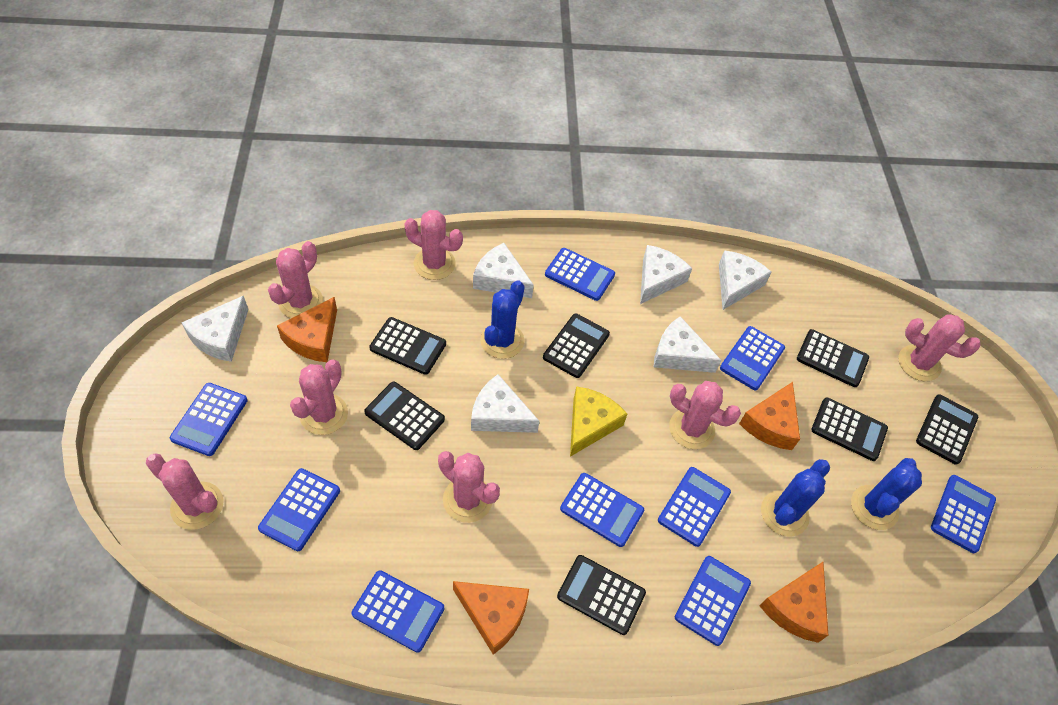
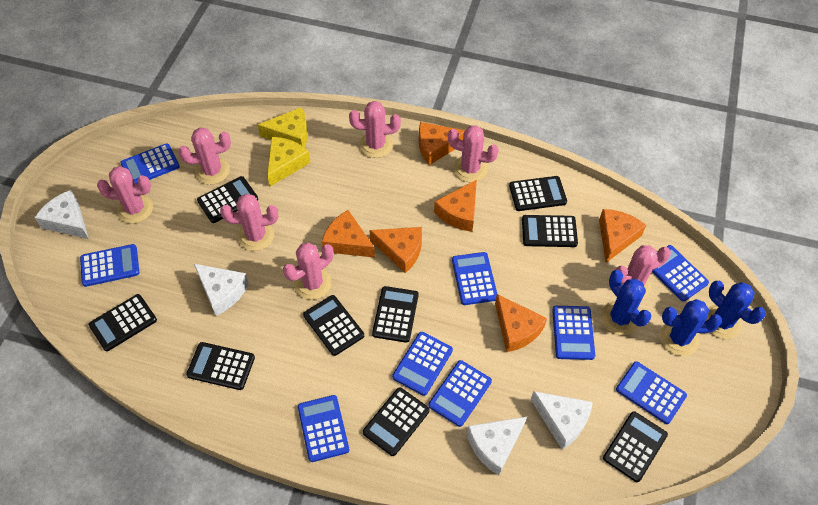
black calculator: [364,382,445,450] [369,317,446,375] [543,313,610,378] [557,555,646,635] [797,329,869,387] [811,397,888,461] [916,394,978,465] = 7 -> [88,294,157,351] [186,342,255,390] [197,176,258,223] [303,295,364,356] [363,387,430,456] [372,286,418,343] [509,176,567,211] [522,215,578,247] [603,411,668,482] = 9
orange cheese: [277,297,337,362] [453,581,529,655] [739,382,800,450] [760,562,828,643] = 4 -> [322,210,375,258] [370,227,422,273] [419,122,465,165] [434,180,477,232] [495,294,547,352] [599,209,646,263] = 6
white cheese: [181,296,249,362] [471,374,539,433] [473,243,534,298] [640,245,692,304] [654,316,722,373] [719,250,772,310] = 6 -> [35,190,89,239] [194,264,249,316] [467,417,527,475] [531,391,593,449] = 4
yellow cheese: [570,386,627,457] = 1 -> [258,107,308,147] [267,137,310,186] = 2

